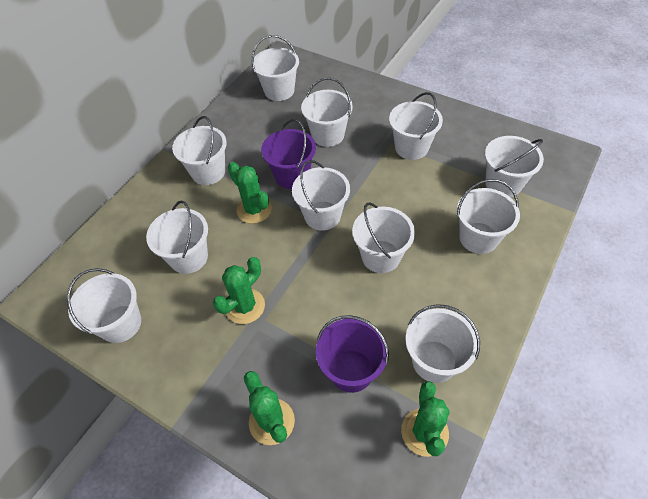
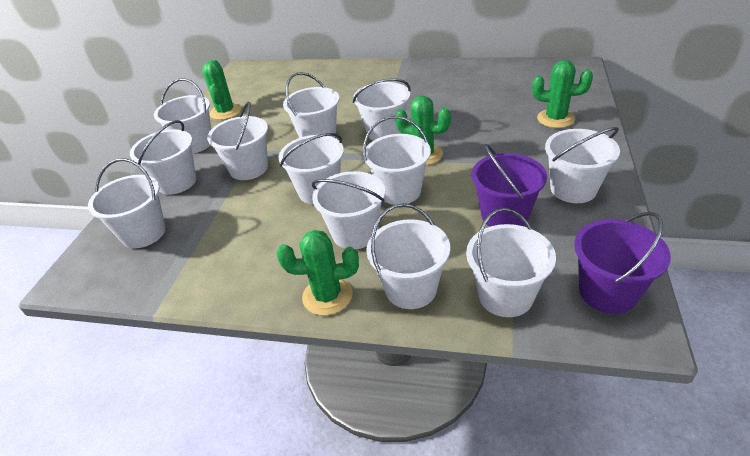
white bucket: [67,268,141,343] [146,201,208,274] [172,116,227,185] [252,35,299,101] [292,160,350,231] [301,78,353,147] [352,202,415,273] [389,92,443,160] [406,304,480,383] [457,179,520,254] [485,136,544,197] = 11 -> [88,158,166,248] [130,120,196,195] [154,78,211,154] [207,101,268,180] [278,133,344,204] [283,72,339,138] [312,171,385,249] [353,78,411,141] [363,116,431,205] [366,203,450,309] [466,208,556,317] [545,127,620,203] = 12

